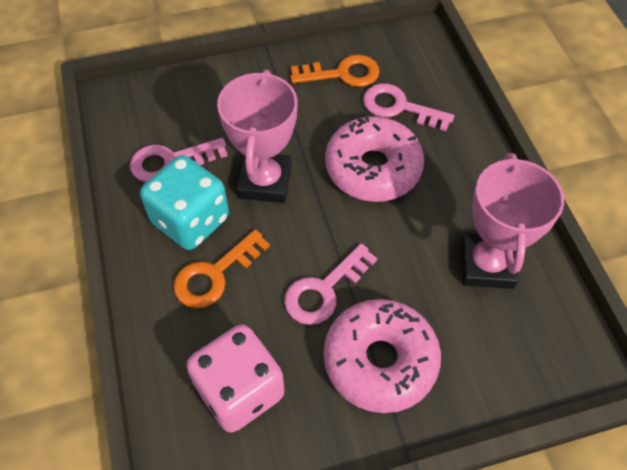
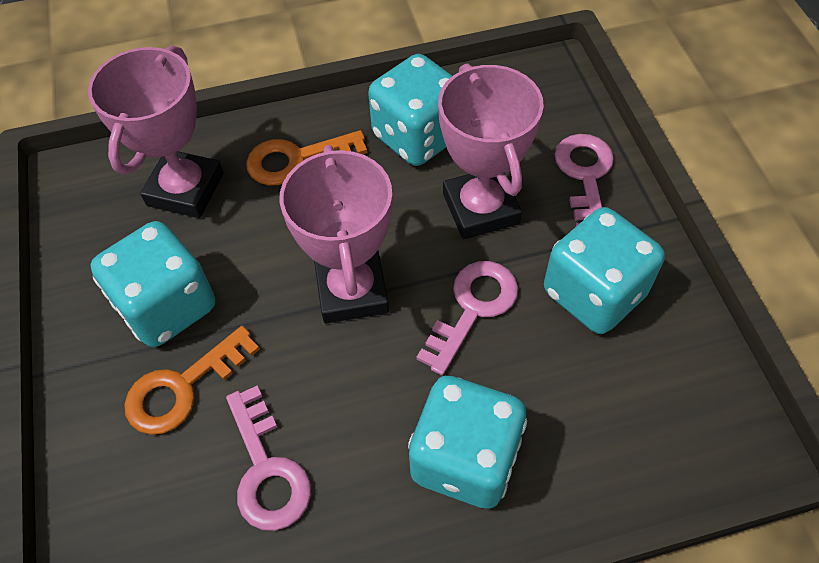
pink dice: [186,324,284,433] = 1 -> none = 0
pink donut: [324,299,441,413] [325,115,424,202] = 2 -> none = 0
pink trophy: [217,70,298,203] [461,153,564,289] = 2 -> [88,45,224,218] [279,145,392,324] [438,63,544,239] = 3
turquoise dice: [140,155,229,250] = 1 -> [90,221,215,347] [368,54,452,166] [408,376,527,509] [544,207,665,334] = 4

